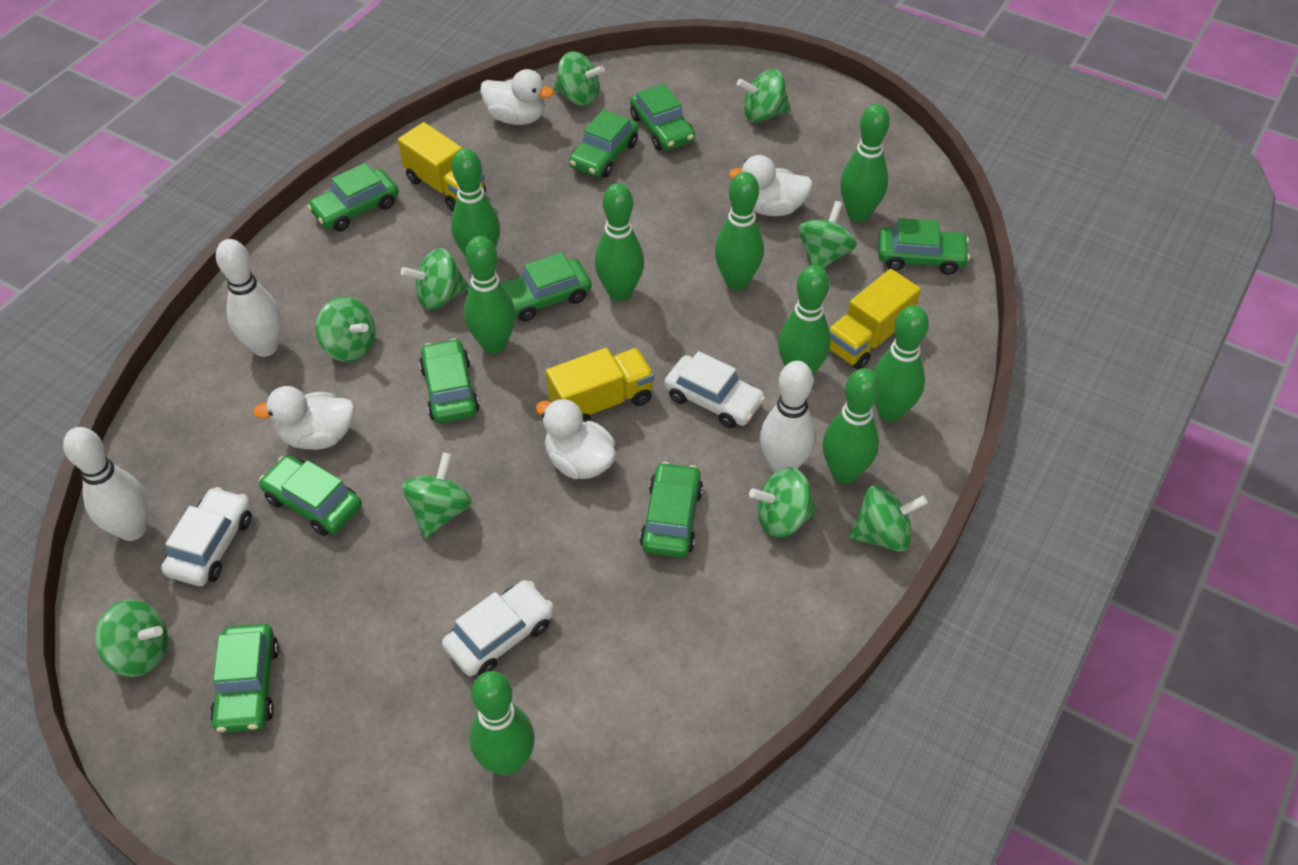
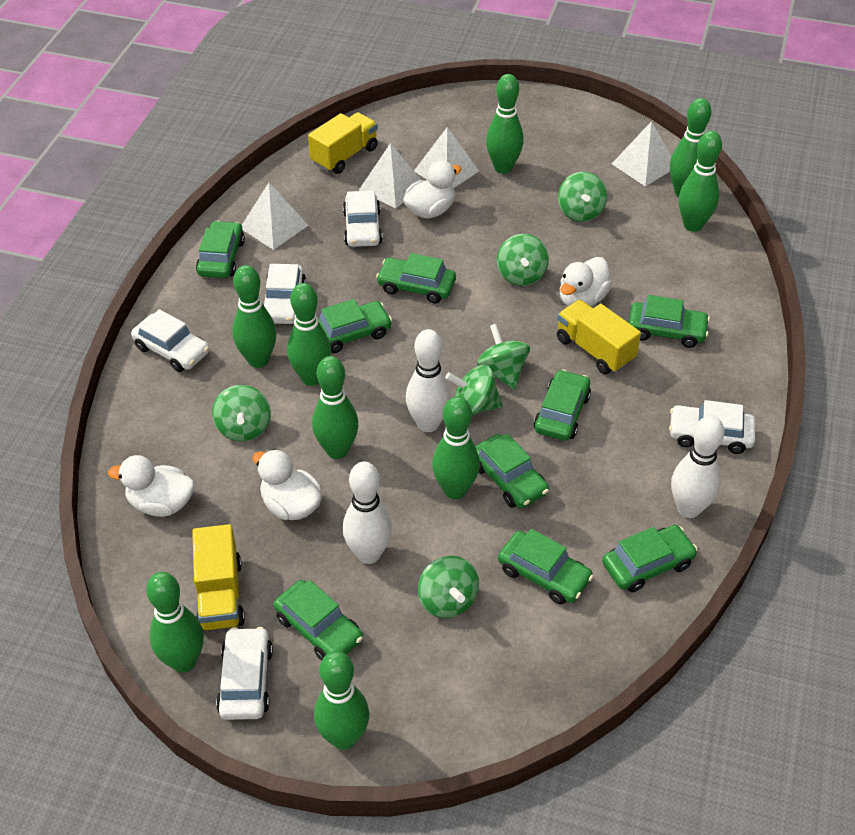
green spinning top: [95,599,168,677] [316,297,376,362] [401,248,469,310] [402,453,472,538] [554,51,605,106] [737,69,791,122] [749,467,817,538] [798,201,857,269] [849,486,928,552] = 9 -> [212,385,271,441] [418,556,479,618] [445,365,503,415] [477,324,530,389] [497,234,549,286] [558,172,607,222] = 6
white car: [161,487,252,586] [442,580,554,676] [664,351,765,428] = 3 -> [131,309,210,372] [216,627,273,720] [264,264,306,324] [343,190,382,247] [669,400,755,454] = 5
white pyramid: none = 0 -> [242,183,309,250] [359,143,421,209] [414,127,479,188] [612,121,671,186] = 4

